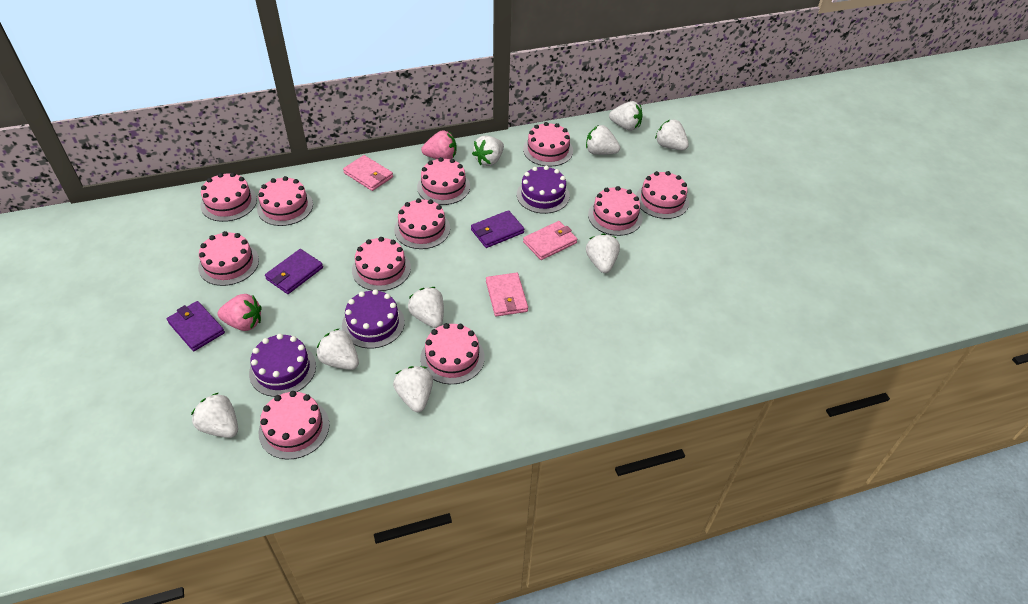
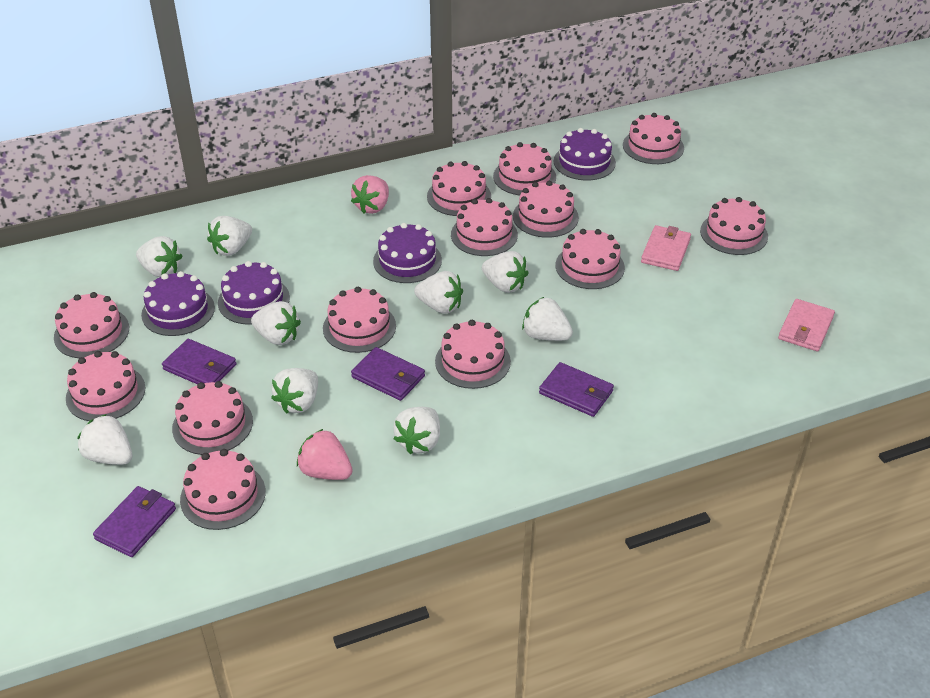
pink cake: [198,231,259,286] [201,172,257,222] [257,176,313,226] [258,391,329,459] [352,237,411,291] [394,198,450,249] [417,157,470,205] [420,323,485,384] [523,122,573,167] [588,186,643,236] [636,171,689,219] = 11 -> [54,292,129,358] [66,351,145,421] [172,381,253,455] [180,449,266,530] [323,287,396,353] [427,161,491,216] [435,320,511,389] [451,198,518,256] [493,142,556,196] [513,181,579,238] [555,229,625,289] [623,113,684,164] [700,197,768,255] = 13
pink wallet: [343,155,393,191] [486,273,528,317] [523,221,577,260] = 3 -> [641,225,691,271] [778,299,835,352] = 2
purple cake: [249,334,316,397] [342,289,405,349] [517,166,570,214] = 3 -> [141,271,215,336] [218,261,290,325] [373,223,442,283] [554,128,616,181] = 4
purple wallet: [167,301,225,351] [265,249,323,294] [471,210,524,248] = 3 -> [93,486,176,557] [162,339,236,384] [351,347,425,401] [539,362,614,417] = 4

